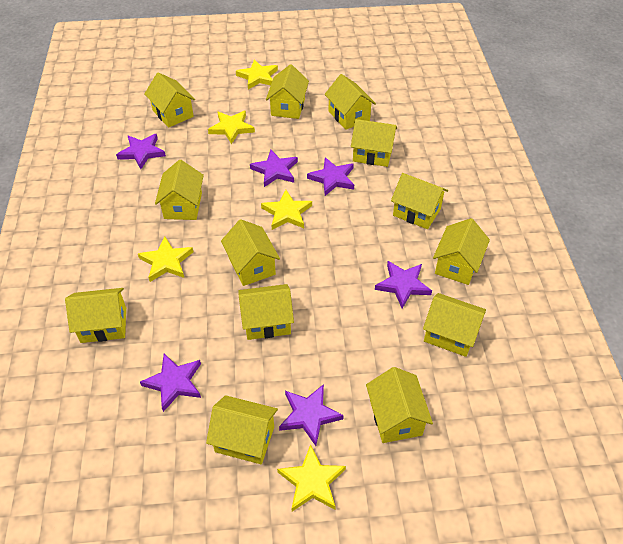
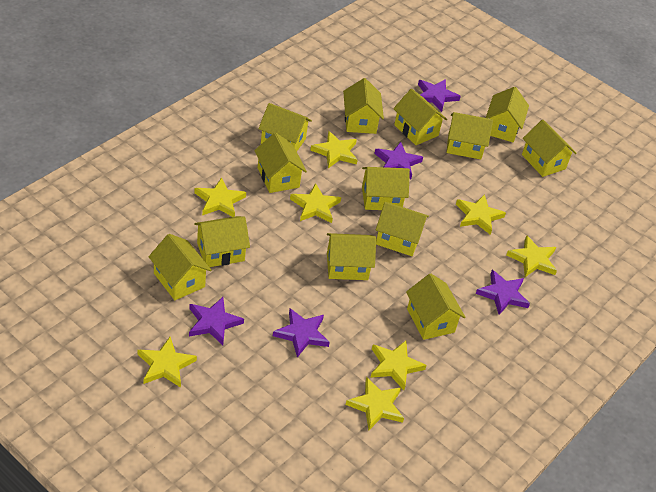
purple star: [116,134,166,169] [140,354,201,412] [250,150,298,187] [279,384,344,446] [307,157,354,196] [375,261,432,308] = 6 -> [189,297,244,345] [273,308,330,358] [374,142,423,179] [418,79,461,112] [476,270,530,315] = 5
yellow star: [138,237,194,282] [208,111,255,144] [236,59,278,89] [261,190,312,230] [277,444,346,511] = 5 -> [137,337,197,388] [194,177,246,217] [290,183,341,223] [310,131,358,168] [346,377,404,430] [370,341,427,390] [456,194,506,235] [506,235,557,277] = 8

